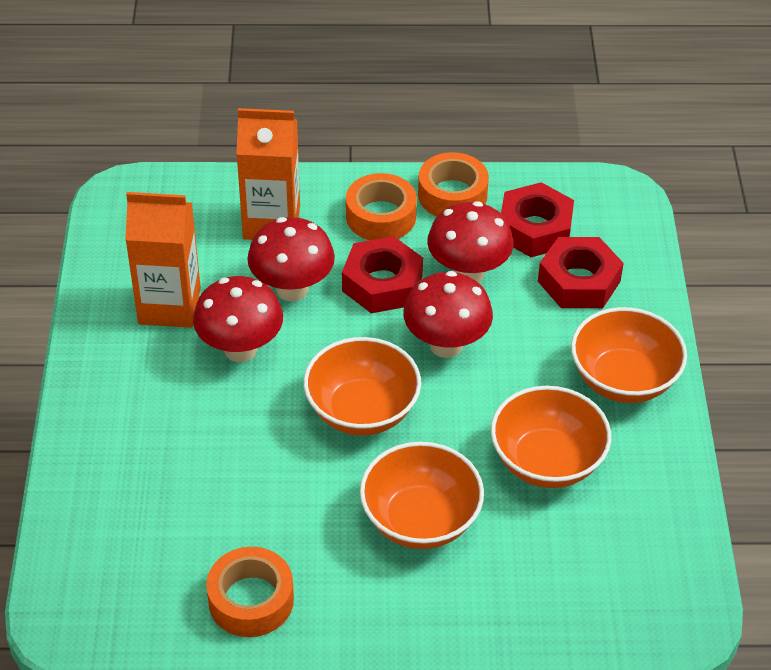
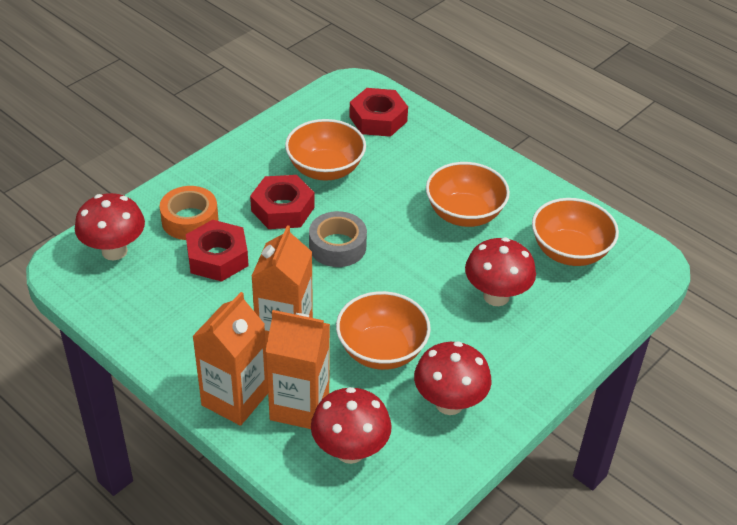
grey tape: none = 0 -> [309,211,367,267] = 1
orange carton: [125,192,201,328] [236,108,300,240] = 2 -> [192,292,268,426] [251,225,313,346] [265,310,330,429] = 3
orange tape: [206,547,294,637] [346,173,417,240] [418,152,489,216] = 3 -> [159,186,218,240] = 1

